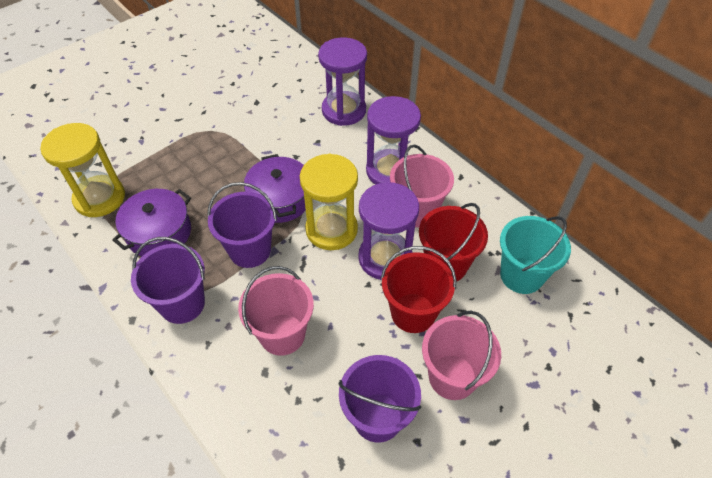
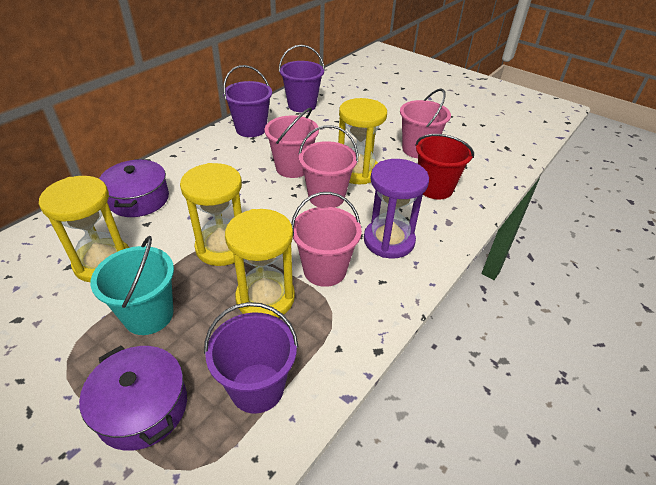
pink bucket: [238,266,314,356] [390,144,454,227] [422,311,501,400] = 3 -> [264,107,319,178] [291,192,362,287] [298,125,358,207] [400,88,451,158] = 4
purple hourglass: [318,37,367,126] [358,182,419,280] [366,96,421,185] = 3 -> [364,159,429,258] = 1
red bucket: [381,246,456,333] [419,203,488,282] = 2 -> [416,134,474,200] = 1
yellow hourglass: [40,123,125,217] [300,154,358,250] = 2 -> [39,176,129,282] [180,163,242,266] [225,209,295,318] [338,98,387,184] = 4

